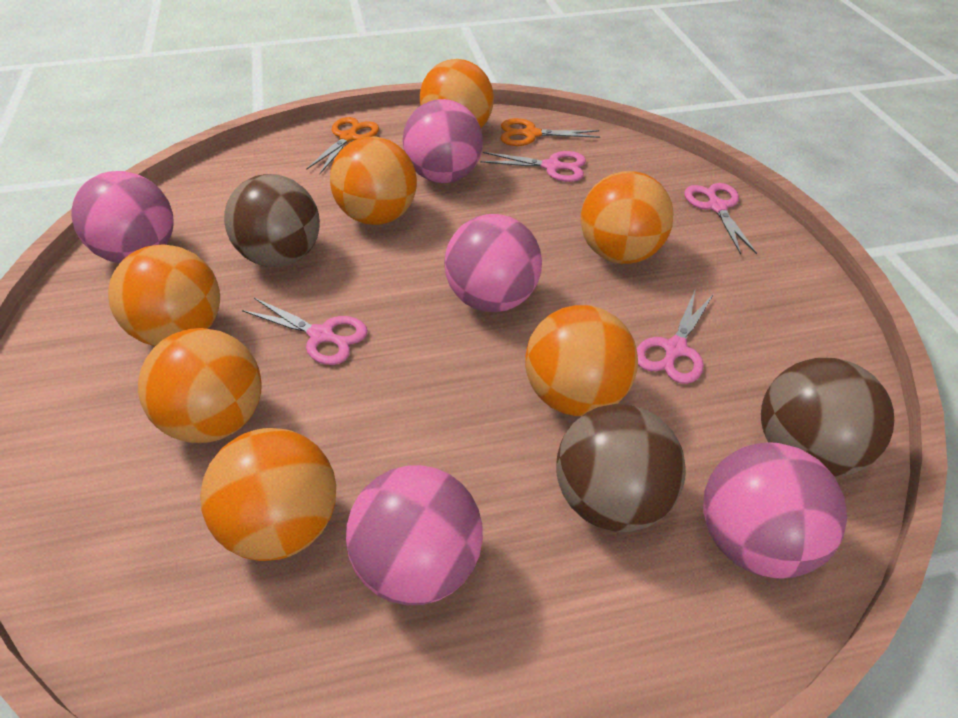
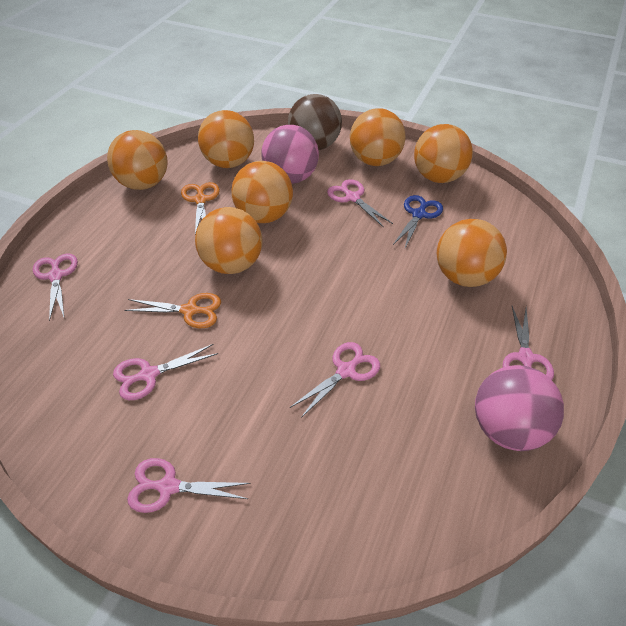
blue scissors: none = 0 -> [393,195,443,250] = 1
brown ball: [224,174,320,267] [556,404,686,532] [761,358,894,477] = 3 -> [288,94,342,150] = 1
pink ball: [71,171,173,263] [346,465,483,605] [403,99,483,183] [444,214,542,312] [703,442,847,579] = 5 -> [261,125,319,184] [475,365,564,451] = 2
pink scissors: [242,298,368,365] [480,151,586,182] [637,291,714,384] [684,183,757,255] = 4 -> [33,253,78,321] [113,344,218,400] [127,458,251,513] [290,342,380,418] [327,179,393,228] [503,306,554,380] = 6

